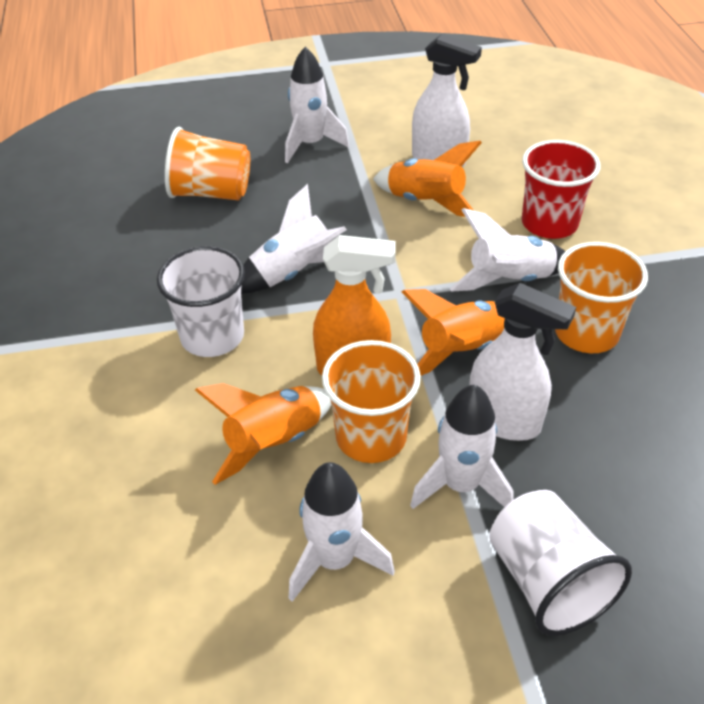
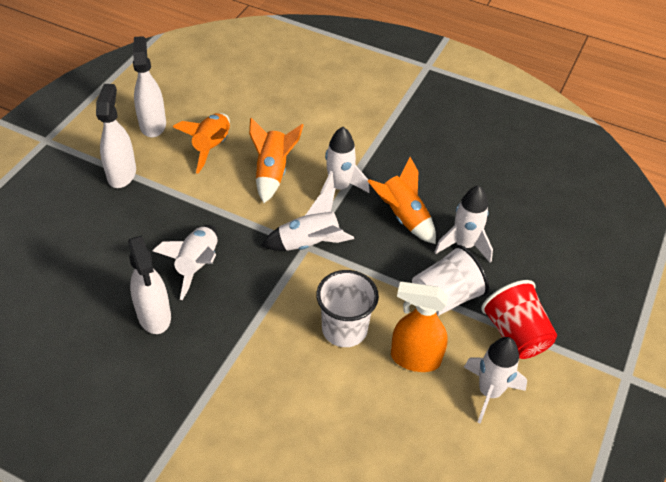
orange cup: [165,127,250,200] [322,340,421,463] [555,242,648,353] = 3 -> none = 0
white spray bottle: [412,33,482,167] [469,283,576,441] = 2 -> [96,84,136,188] [128,236,171,334] [133,36,166,137] = 3

